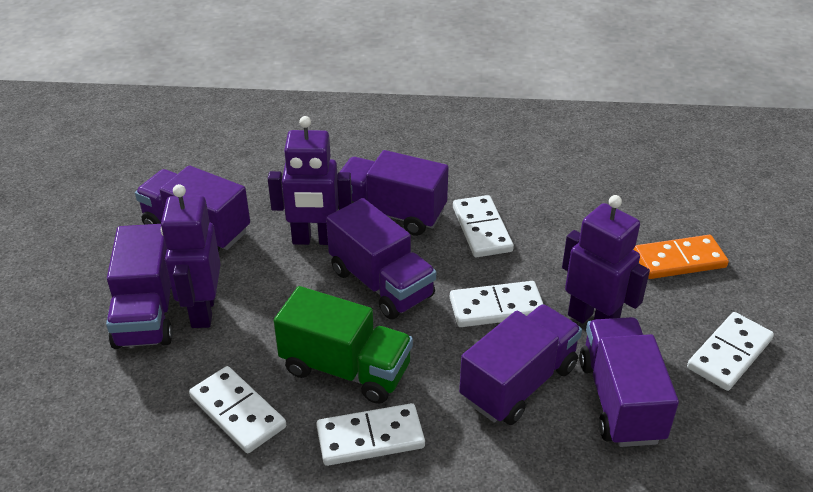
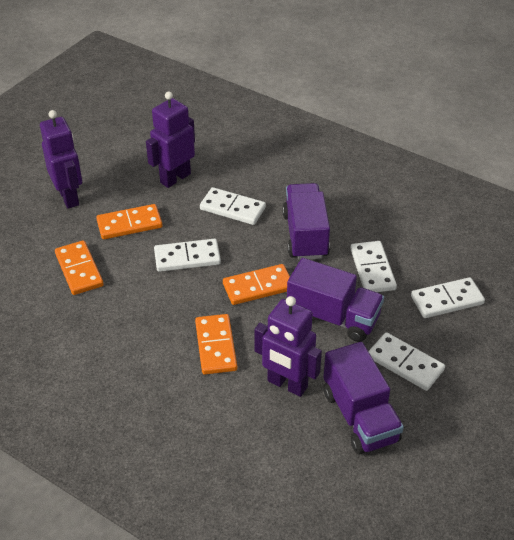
green truck: [274,286,413,404] = 1 -> none = 0
orange domino: [634,235,729,279] = 1 -> [55,240,104,295] [96,204,162,239] [195,314,237,374] [223,264,290,305] = 4
purple truck: [106,224,173,349] [135,166,250,252] [326,198,436,320] [338,150,449,236] [459,304,582,425] [579,317,679,447] = 6 -> [283,183,330,260] [287,258,384,342] [323,342,404,454] = 3

